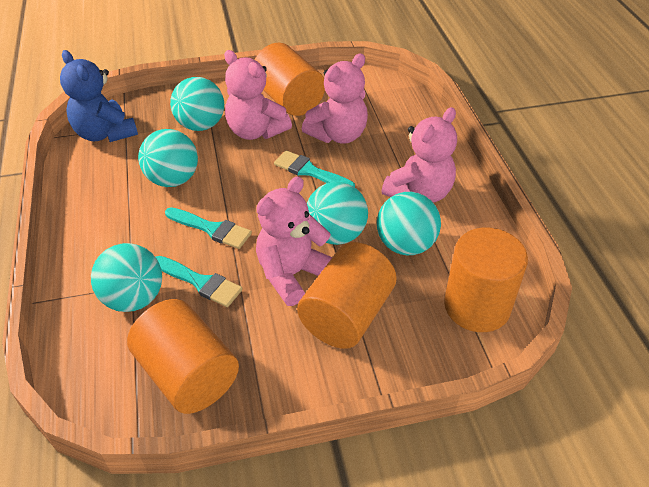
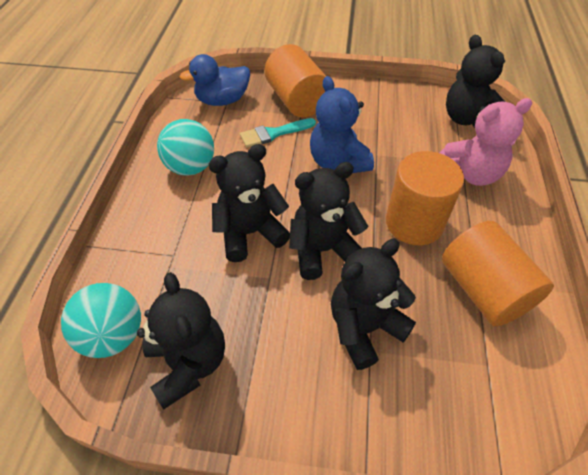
black teddy bear: none = 0 -> [137,272,225,409] [209,144,290,262] [289,162,368,280] [331,239,416,370] [446,35,505,128] = 5
blue duck: none = 0 -> [180,54,250,106] = 1
orange cylinder: [127,299,239,414] [255,43,325,116] [297,242,397,349] [444,228,528,332] = 4 -> [265,44,326,117] [386,151,464,245] [442,221,554,326] = 3
pink teddy bear: [224,50,292,140] [256,176,332,306] [302,53,368,144] [382,107,457,203] = 4 -> [439,98,532,186] = 1
turquoise ball: [91,243,162,312] [138,129,198,187] [170,77,224,131] [307,182,368,245] [377,192,441,255] = 5 -> [61,283,141,358] [157,119,214,176] = 2
turquoise brush: [156,256,243,307] [165,207,252,249] [274,150,355,187] = 3 -> [240,118,316,148] = 1

